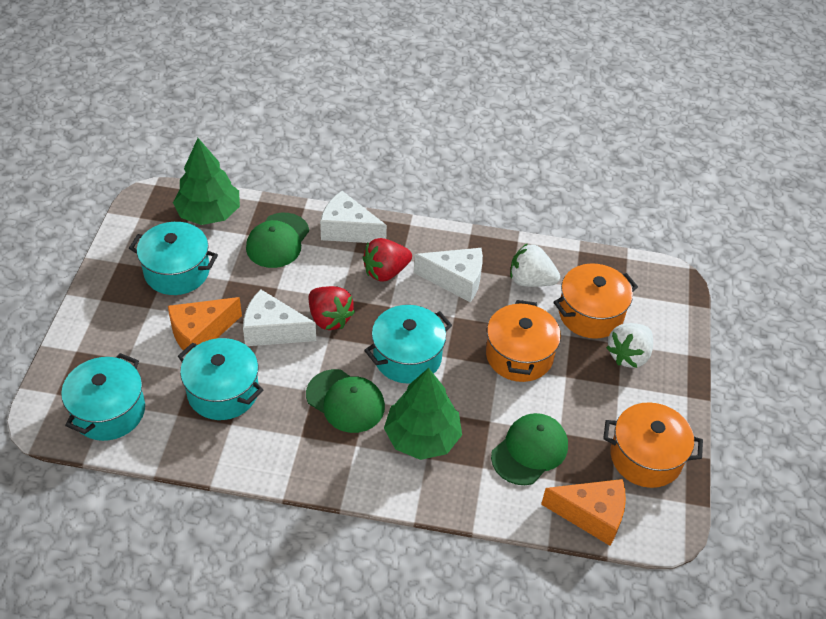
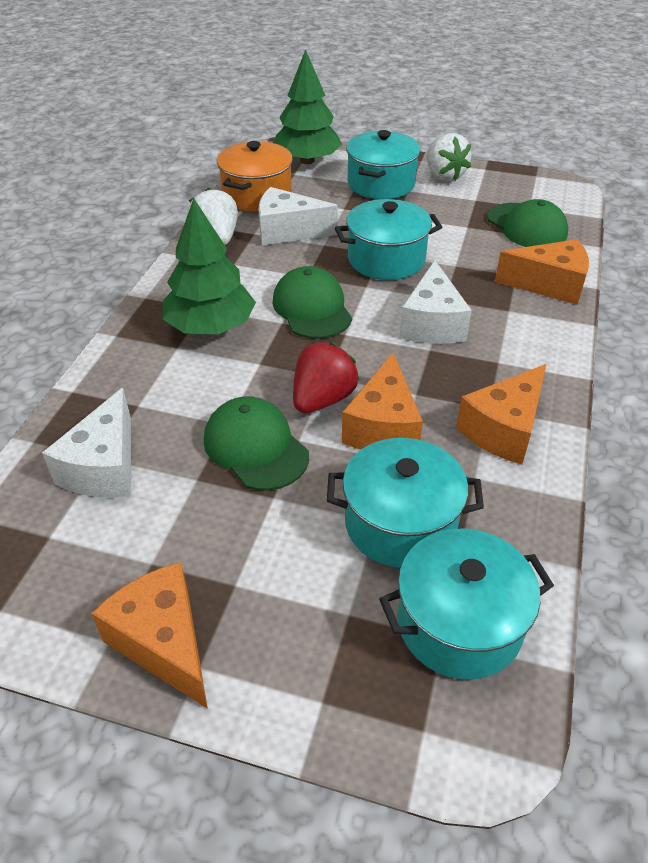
orange cheese: [168,297,242,354] [541,479,626,546] = 2 -> [91,562,208,709] [342,352,423,449] [456,364,546,464] [495,239,589,305] = 4
orange pot: [486,300,561,382] [553,264,638,339] [603,402,703,488] = 3 -> [217,141,293,212] = 1
red strawberry: [309,286,355,330] [362,238,412,282] = 2 -> [293,342,359,413] = 1

